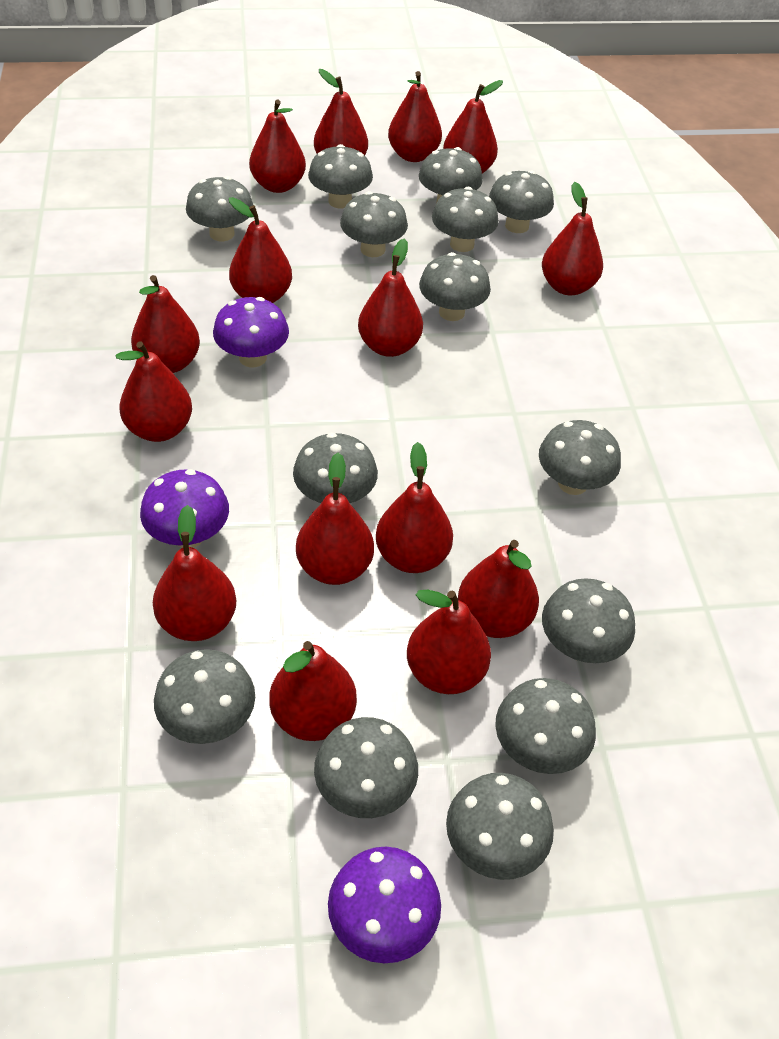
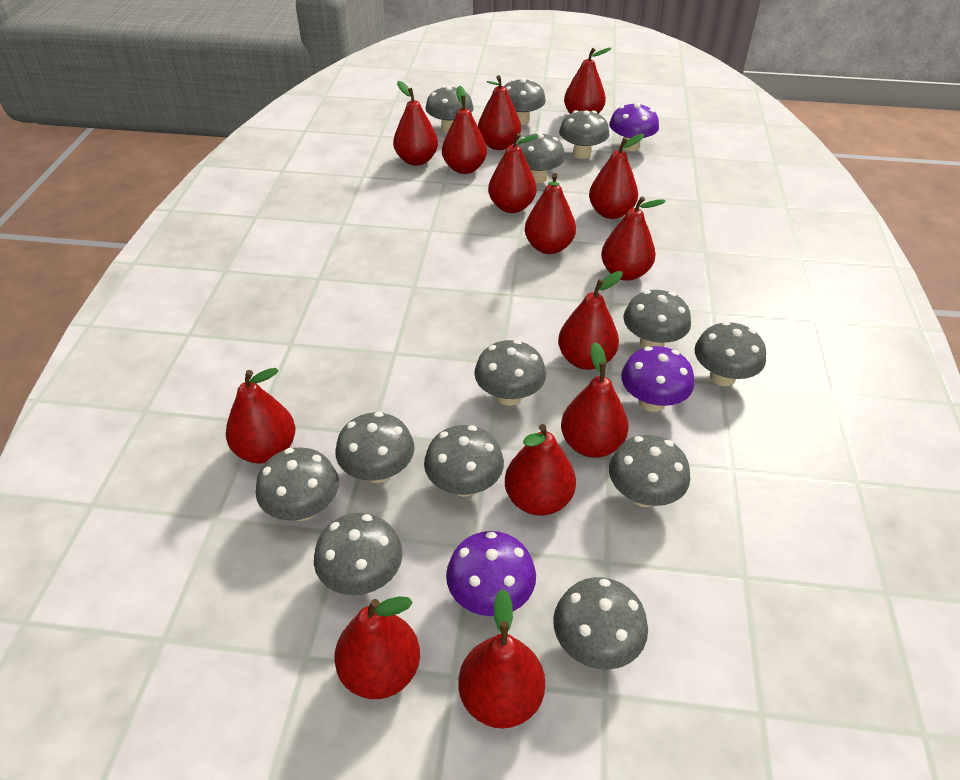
grey mushroom: [154,649,255,744] [186,176,253,242] [293,432,378,503] [308,144,373,208] [314,717,418,818] [340,191,408,257] [419,147,483,203] [419,252,491,321] [432,187,499,252] [446,773,554,880] [489,170,554,233] [495,678,596,774] [539,420,621,495] [542,578,635,663] = 14 -> [256,447,339,521] [314,513,403,595] [335,412,415,483] [424,425,504,497] [426,86,473,133] [474,340,546,406] [504,79,546,125] [516,132,565,183] [553,577,648,670] [559,110,609,159] [609,435,690,507] [623,290,691,348] [694,321,766,386] = 13
red pear: [116,341,192,442] [131,275,200,373] [153,505,236,641] [229,197,292,303] [249,100,306,193] [269,641,357,741] [296,453,374,585] [314,69,368,155] [358,239,423,357] [376,442,453,573] [388,71,442,162] [407,590,491,694] [443,80,503,173] [458,540,539,638] [542,182,603,295] = 15 -> [226,368,295,463] [334,596,420,699] [393,81,438,166] [442,86,487,174] [458,589,545,729] [478,75,521,150] [488,133,539,213] [505,424,576,516] [525,173,576,254] [558,271,622,370] [561,342,629,458] [564,48,611,114] [589,134,644,219] [601,196,666,281] = 14

